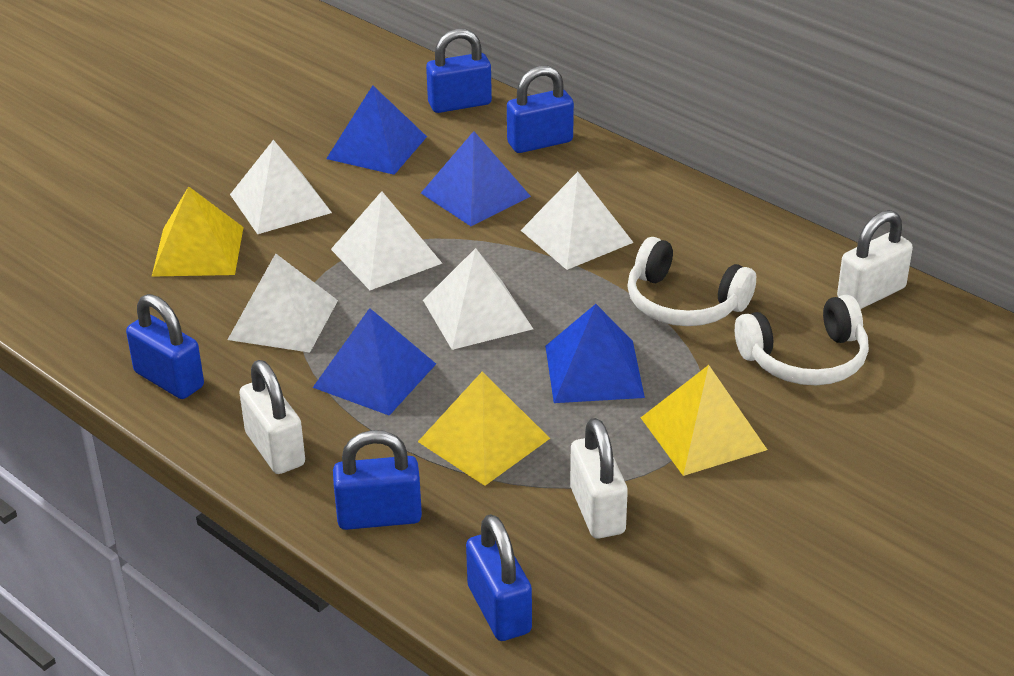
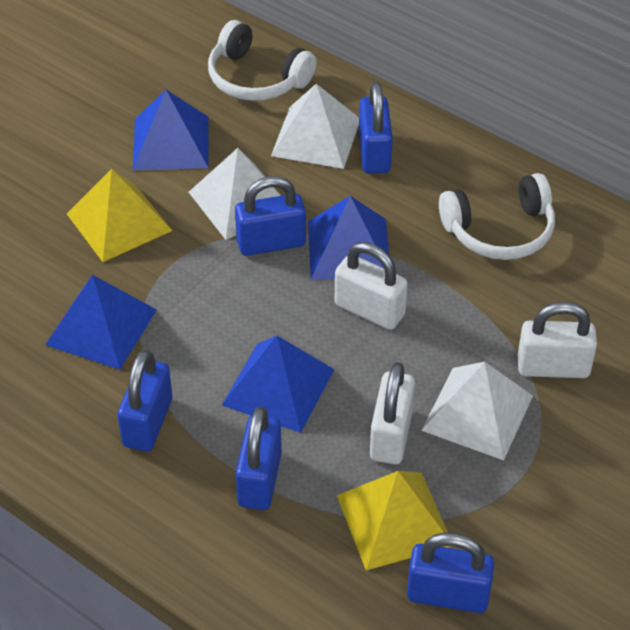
white pyramid: [227,253,338,353] [230,140,332,234] [331,191,443,290] [423,248,533,350] [521,172,634,270] = 5 -> [189,148,281,240] [271,84,359,169] [421,362,533,460] = 3
yellow pyramid: [152,186,244,277] [418,372,550,486] [641,365,767,476] = 3 -> [67,169,172,262] [337,471,452,570] = 2

